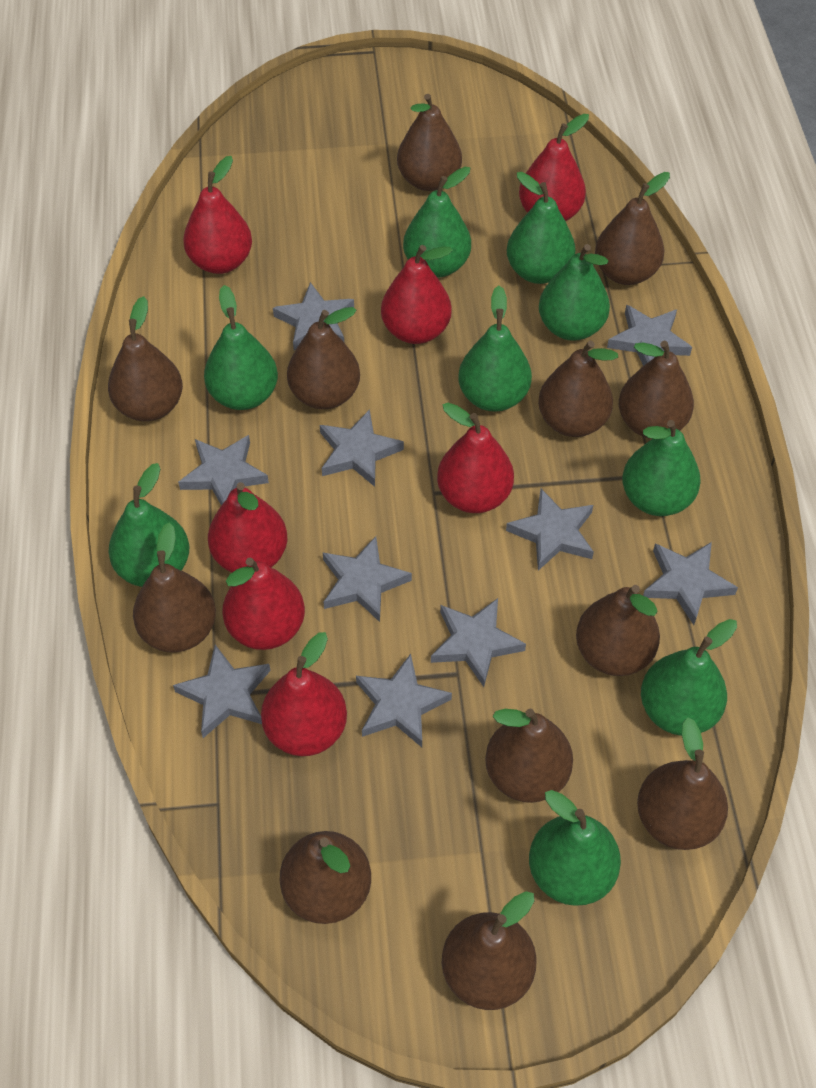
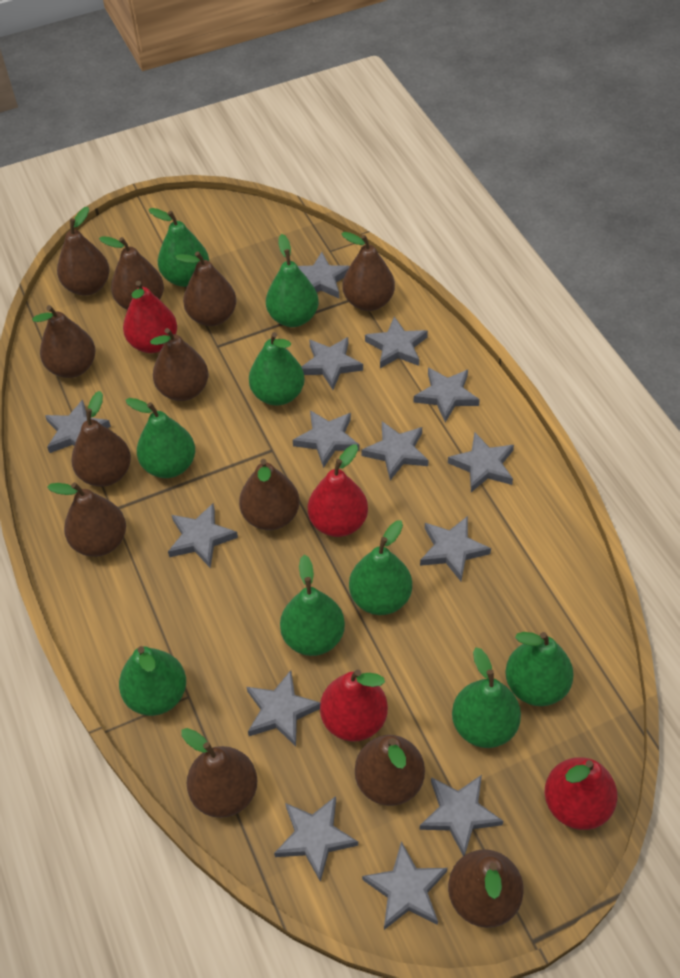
grey star: [173,645,270,738] [178,435,269,505] [273,282,354,350] [320,409,404,487] [323,536,412,622] [356,654,452,747] [431,598,526,687] [506,489,594,571] [607,305,692,366] [643,542,738,625] = 10 -> [45,399,111,453] [168,504,238,568] [247,670,320,747] [274,796,358,882] [293,410,360,468] [298,252,350,298] [302,337,363,390] [361,421,428,480] [362,841,448,930] [365,316,428,368] [413,368,480,422] [419,775,503,856] [420,516,491,581] [448,432,514,492] = 14
red pear: [183,156,252,274] [208,482,287,572] [222,557,305,650] [261,632,347,756] [381,245,453,344] [437,403,514,513] [519,114,589,221] = 7 -> [123,281,177,353] [308,444,368,537] [320,669,388,741] [545,757,617,830] = 4

